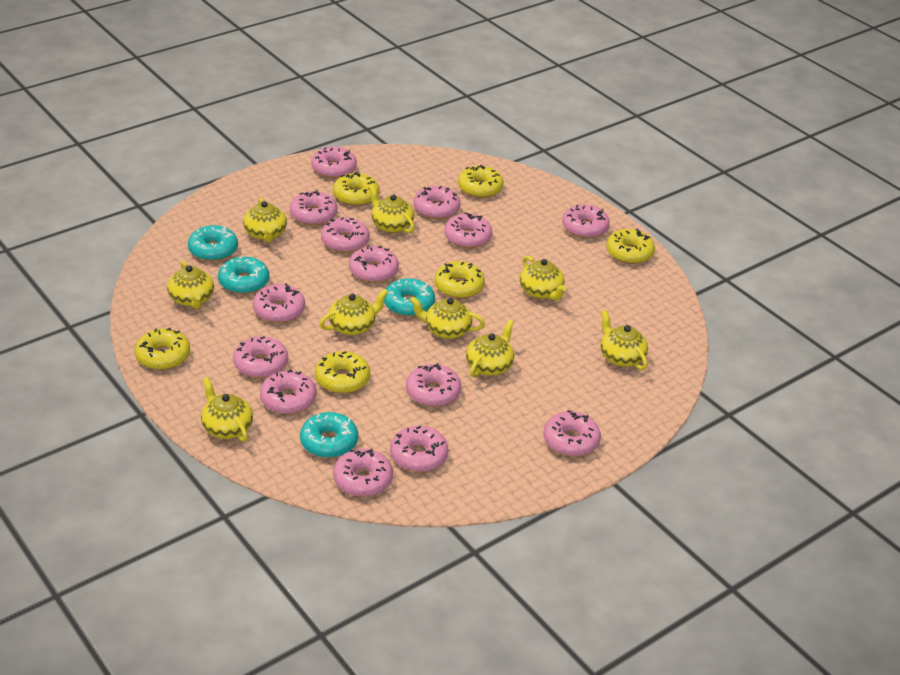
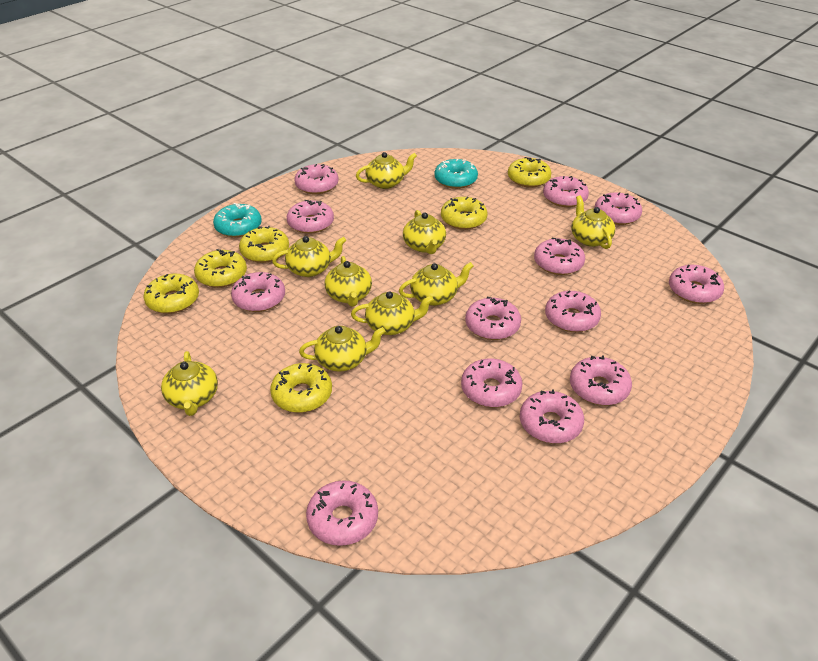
pink donut: [233,336,288,378] [253,284,305,323] [260,369,316,414] [290,190,337,225] [311,147,357,178] [321,217,370,253] [333,449,393,497] [349,245,399,283] [390,426,448,472] [406,363,461,407] [413,186,460,219] [444,212,492,248] [543,410,601,457] [562,204,610,238] = 14 -> [231,272,285,312] [287,200,334,234] [294,164,339,194] [306,480,378,546] [461,358,523,407] [465,297,521,340] [520,389,584,444] [534,238,585,275] [543,176,589,207] [545,290,601,332] [570,355,632,405] [595,192,642,225] [669,265,724,304] = 13
turquoise donut: [188,225,238,261] [218,256,269,294] [300,412,358,458] [384,278,435,317] = 4 -> [213,203,262,237] [435,159,478,189] = 2

